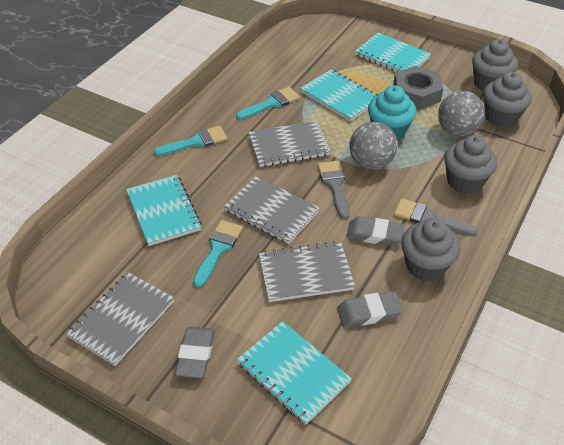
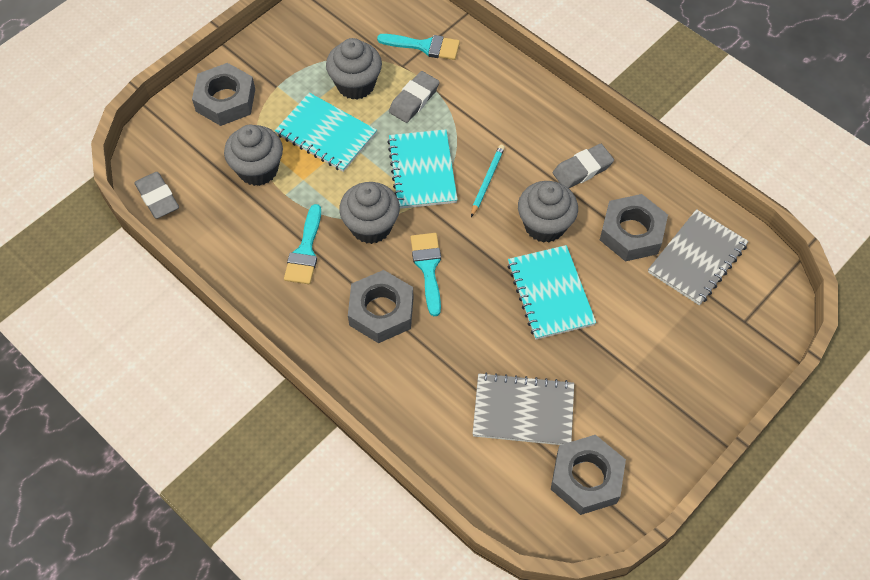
grey ball: [349,122,397,170] [438,91,485,137] = 2 -> none = 0
grey brush: [318,161,350,219] [394,198,477,235] = 2 -> none = 0
grey notebook: [66,272,174,366] [224,176,320,244] [248,120,331,167] [259,241,355,302] = 4 -> [472,372,574,445] [648,209,749,305] = 2
grey nut: [393,66,443,110] = 1 -> [192,63,255,126] [348,270,414,343] [551,435,626,515] [600,194,668,261] = 4
turquoise cupcake: [368,85,416,140] = 1 -> none = 0
turquoise notebook: [126,175,202,246] [237,321,352,425] [300,70,378,121] [355,32,431,72] = 4 -> [275,93,377,172] [387,129,458,209] [508,245,596,340] = 3
turquoise pencil: none = 0 -> [471,145,505,217] = 1

